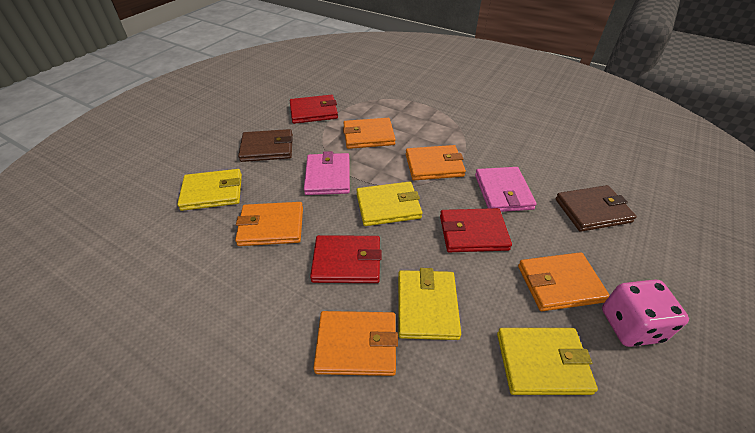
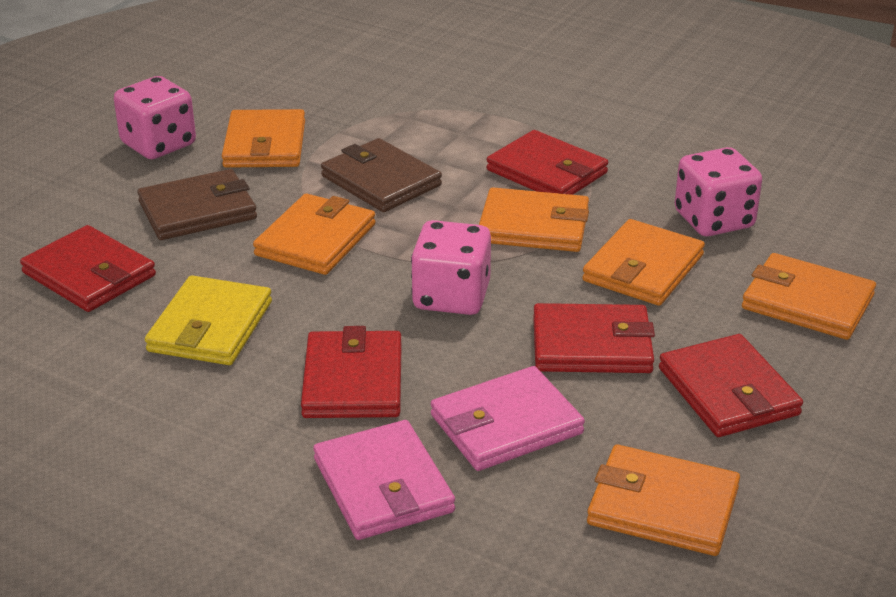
orange wallet: [235,202,303,246] [313,311,398,376] [343,118,396,149] [406,145,466,180] [518,252,610,311] = 5 -> [222,109,305,168] [253,194,376,275] [479,187,589,252] [582,219,705,306] [587,444,740,556] [742,253,876,340] = 6
pink dice: [602,279,689,347] = 1 -> [114,76,196,159] [411,220,491,315] [675,147,762,236] = 3
red wallet: [290,95,338,124] [310,235,382,283] [440,208,512,252] = 3 -> [20,225,156,312] [301,326,402,418] [486,130,608,195] [533,303,655,373] [659,334,803,437] = 5
yellow wallet: [177,169,242,211] [356,182,422,226] [398,268,461,340] [497,328,598,395] = 4 -> [145,275,272,365] = 1

